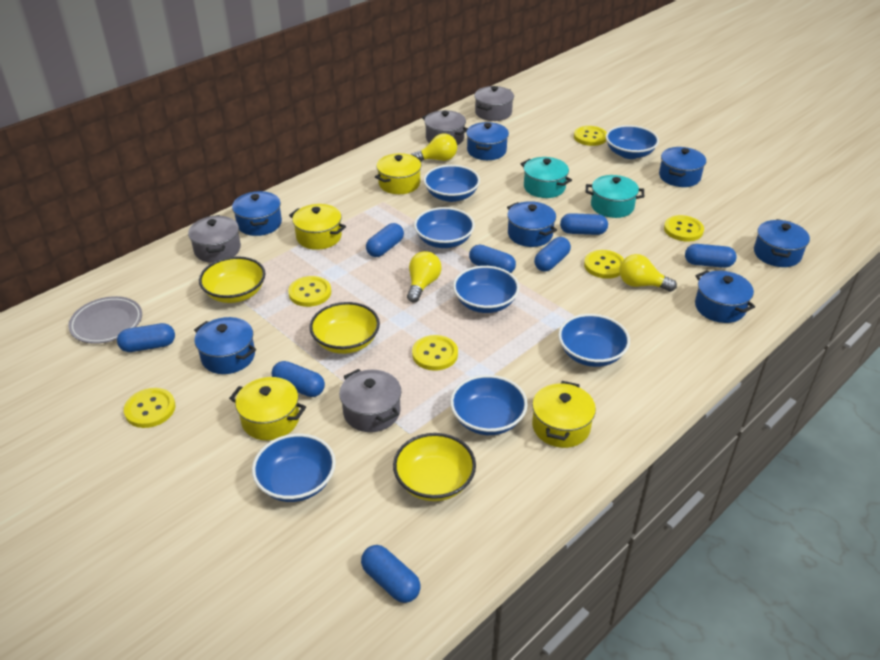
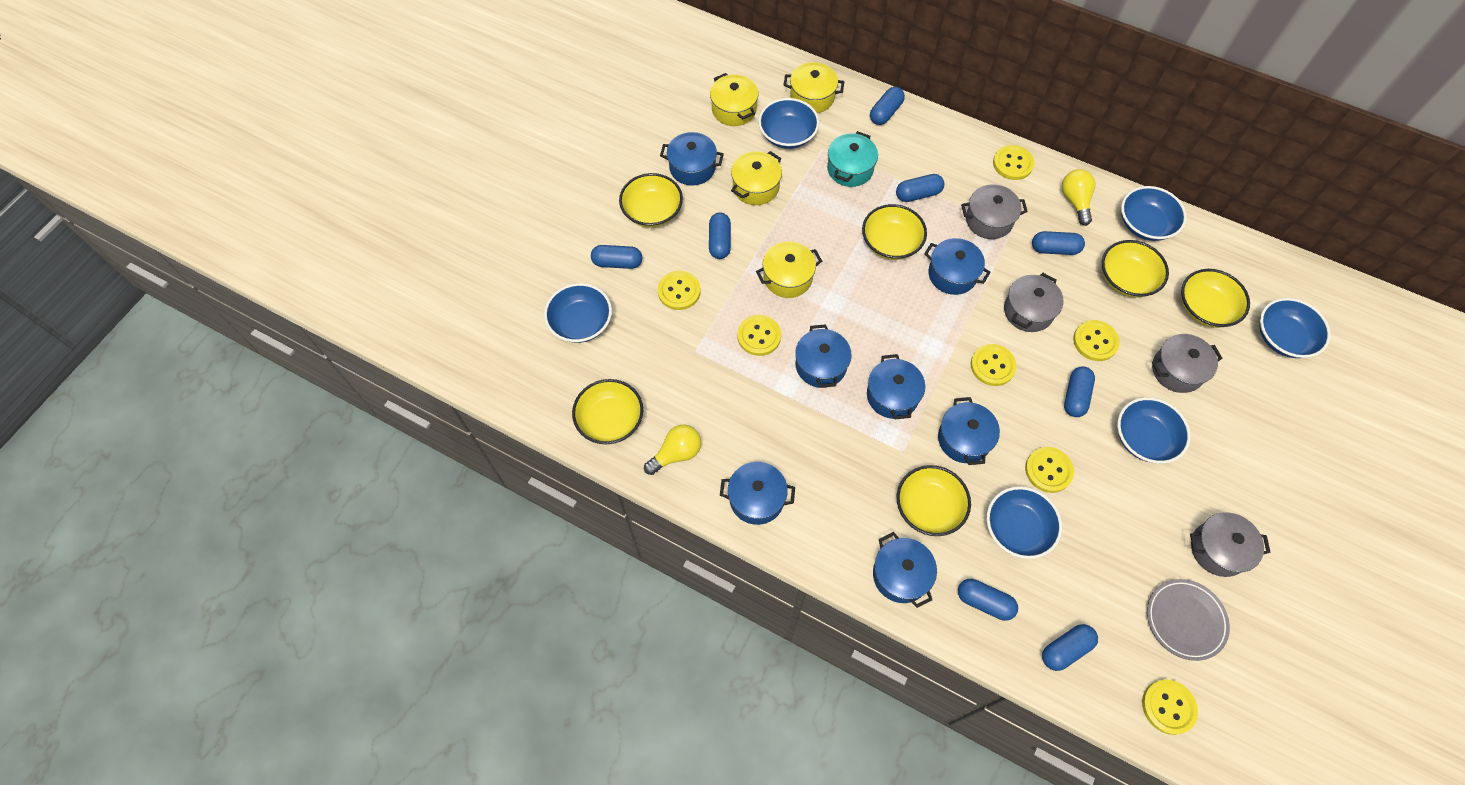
blue bowl: [252,434,336,502] [414,207,475,248] [424,165,480,202] [450,375,528,435] [453,266,520,313] [558,314,630,367] [606,125,659,159] = 7 -> [544,283,612,343] [758,98,819,149] [987,486,1062,559] [1117,397,1191,464] [1121,186,1187,241] [1260,298,1331,358] = 6
turquoise pot: [521,157,572,198] [586,175,644,218] = 2 -> [827,131,878,187] = 1
yellow bowl: [199,256,266,303] [309,302,380,354] [393,433,476,501] = 3 -> [572,379,643,444] [619,173,683,227] [862,204,927,260] [897,465,971,536] [1102,240,1169,298] [1181,269,1250,328] = 6
yellow button: [124,388,176,428] [288,276,331,307] [412,335,458,371] [574,126,607,146] [584,250,624,279] [664,215,704,241] = 6 -> [658,271,701,310] [737,315,781,356] [971,344,1017,386] [993,145,1034,180] [1025,447,1074,493] [1073,320,1120,361] [1142,679,1198,735] = 7
yellow light bulb: [407,251,441,302] [411,133,457,161] [620,254,677,292] = 3 -> [644,425,701,475] [1062,169,1096,226] = 2

